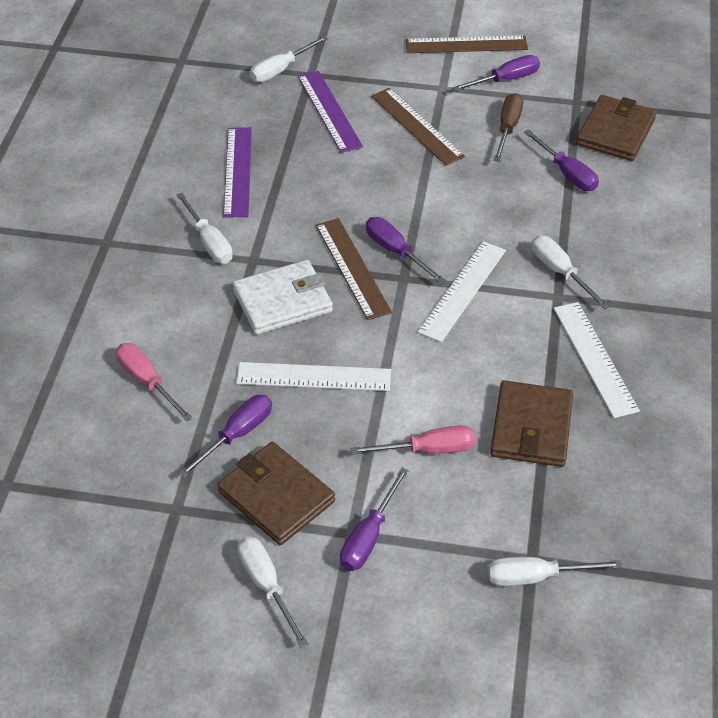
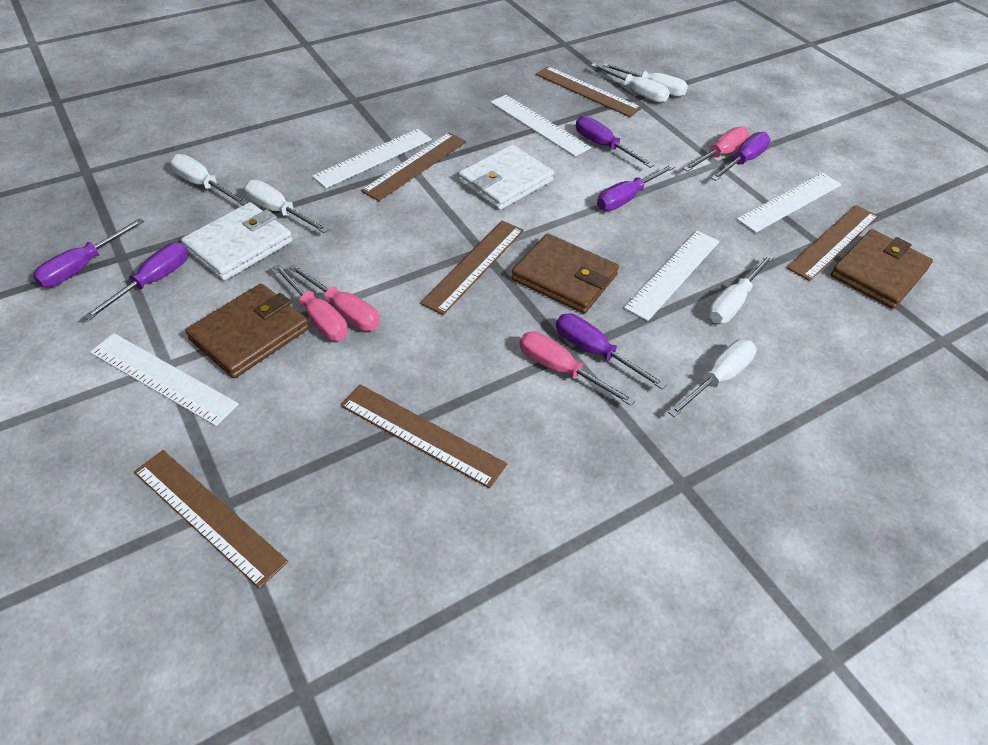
brown ruler: [316,218,392,320] [371,88,465,165] [405,36,528,53] = 3 -> [134,450,288,589] [341,384,507,489] [361,133,466,201] [420,221,524,315] [536,66,642,117] [787,205,878,281] = 6
brown screwdriver: [494,93,523,162] = 1 -> none = 0
pink screwdriver: [116,343,193,422] [350,426,475,455] = 2 -> [273,264,348,341] [289,264,380,331] [519,332,636,406] [683,127,749,172] = 4
purple ruler: [223,127,252,218] [298,71,363,153] = 2 -> none = 0
purple screwdriver: [178,395,272,478] [340,468,409,571] [366,217,446,284] [452,55,540,91] [524,129,599,191] = 5 -> [33,218,144,287] [83,242,188,321] [556,313,667,390] [576,116,654,168] [597,164,675,211] [711,132,771,181] = 6
white ruler: [236,362,391,391] [418,241,506,342] [554,302,640,418] = 3 -> [90,333,239,426] [312,129,432,188] [490,95,591,157] [624,231,719,321] [737,173,842,233] = 5
white screwdriver: [176,193,233,264] [238,537,308,648] [250,36,328,82] [488,557,623,586] [532,235,609,309] = 5 -> [170,154,248,206] [244,180,329,233] [591,63,670,103] [603,63,688,97] [668,339,757,418] [708,254,774,323] = 6
white wallet: [233,260,333,335] = 1 -> [181,202,293,281] [458,144,554,210] = 2

